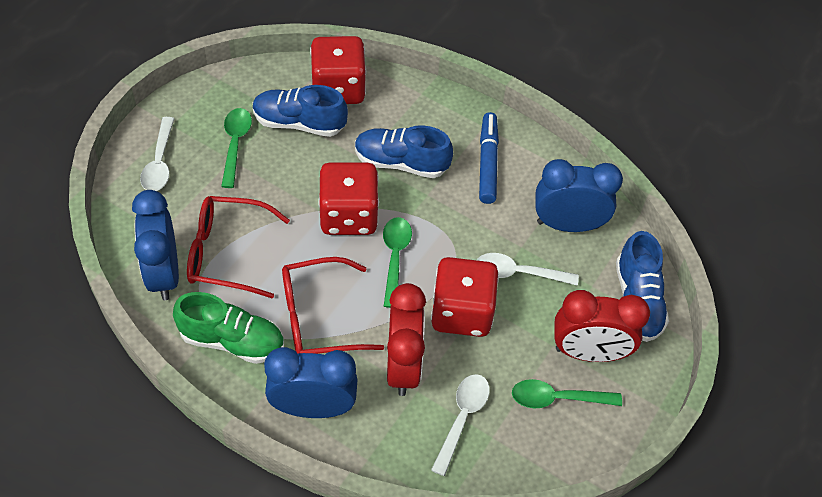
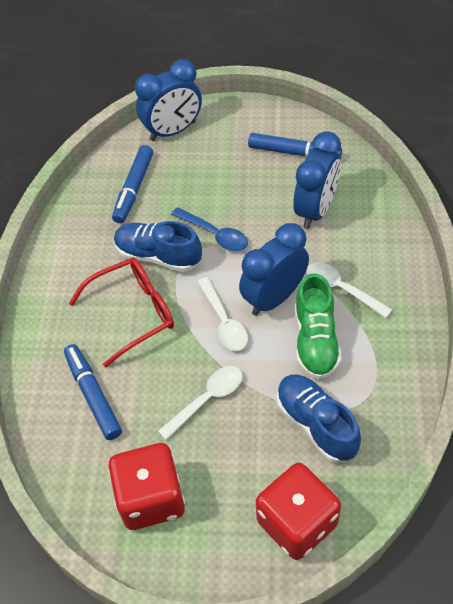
blue marker: [479,112,499,204] = 1 -> [64,344,122,440] [112,145,153,223] [248,133,342,159] = 3
blue shoe: [253,85,348,137] [355,125,453,178] [616,231,669,342] = 3 -> [114,221,202,272] [277,375,361,463] = 2
blue spoon: none = 0 -> [171,207,248,251] = 1
green spoon: [221,108,252,188] [383,217,412,308] [512,379,622,408] = 3 -> none = 0
red clock: [387,283,426,396] [554,290,650,362] = 2 -> none = 0
red dice: [310,36,366,104] [318,163,379,235] [431,257,499,337] = 3 -> [108,443,185,530] [256,463,341,560] = 2
red glasses: [187,196,290,299] [282,257,384,354] = 2 -> [69,258,174,367] = 1

